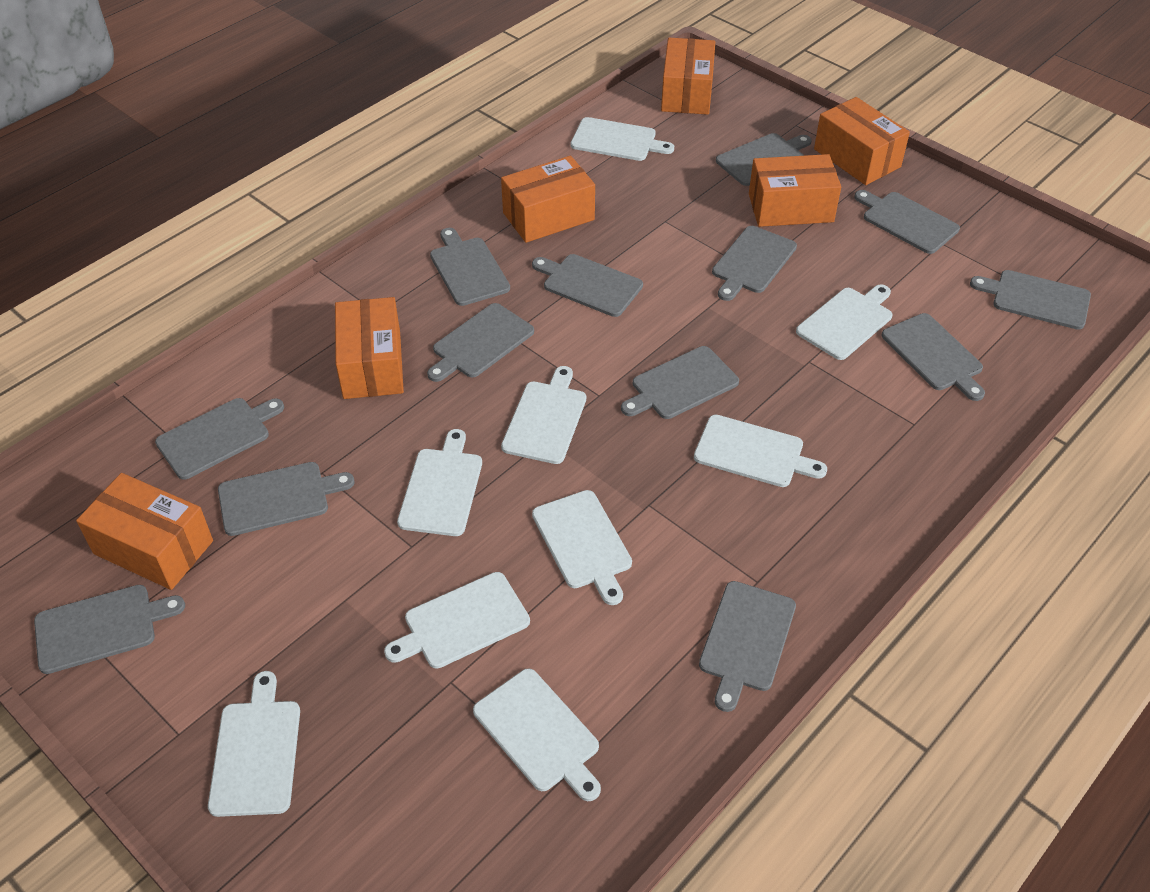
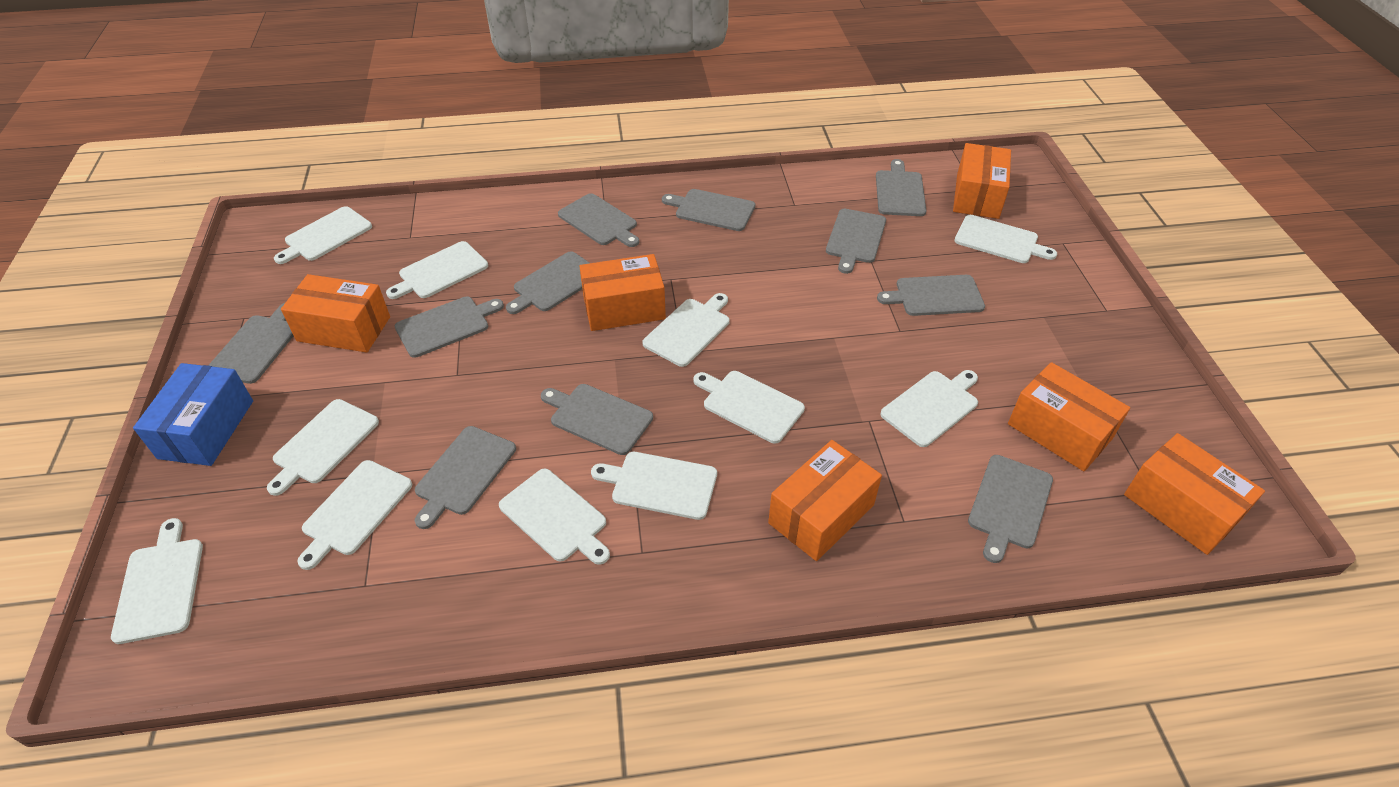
blue box: none = 0 -> [133,363,253,466] = 1
grey cutting board: [34,585,185,674] [155,398,284,479] [218,462,354,536] [427,303,534,382] [430,228,510,306] [532,254,643,317] [621,346,739,419] [699,581,796,712] [712,226,797,301] [716,133,812,186] [854,190,960,254] [882,313,985,401] [970,270,1091,330] = 13 -> [208,303,294,384] [395,297,504,358] [415,426,516,529] [506,251,589,314] [541,384,653,455] [558,193,639,247] [662,189,755,231] [826,209,886,274] [876,159,927,216] [877,275,985,316] [968,455,1053,563] = 11
white cutting board: [208,671,300,817] [384,572,530,669] [397,429,482,536] [473,668,601,801] [501,366,586,464] [532,490,632,605] [570,117,674,161] [694,415,827,487] [796,284,892,360] = 9 -> [111,518,203,644] [267,399,379,496] [274,206,372,264] [297,460,412,570] [386,241,488,299] [499,468,610,565] [591,452,717,520] [642,293,730,367] [694,371,805,444] [880,370,978,447] [954,215,1057,263] = 11

